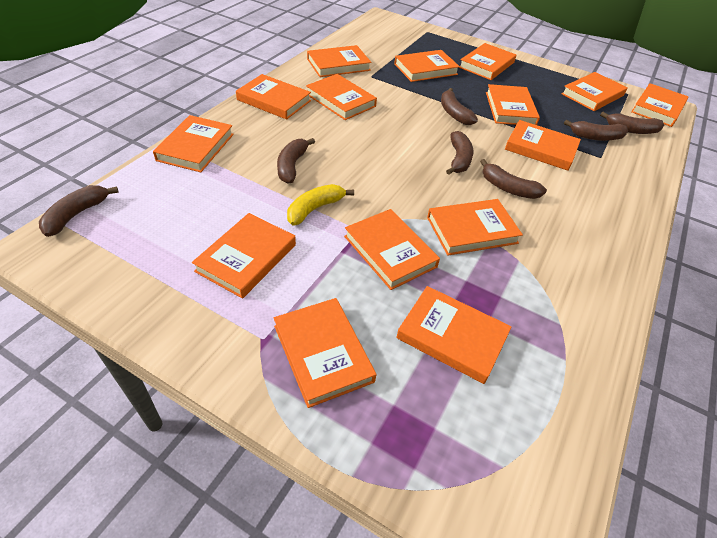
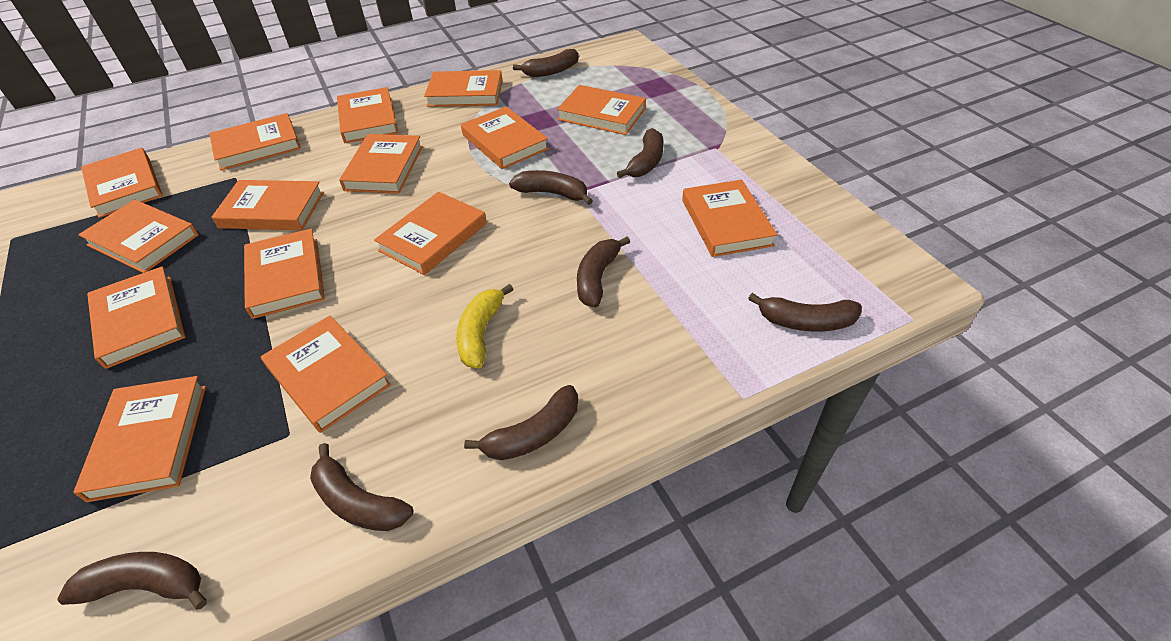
brown banana: [39,185,119,237] [277,138,315,183] [441,88,478,125] [446,131,473,175] [480,159,547,199] [564,120,628,141] [600,112,664,134] = 7 -> [57,552,207,610] [310,443,413,531] [464,385,578,460] [509,170,593,205] [513,49,579,77] [577,237,630,307] [617,128,664,178] [748,293,862,332] = 8

